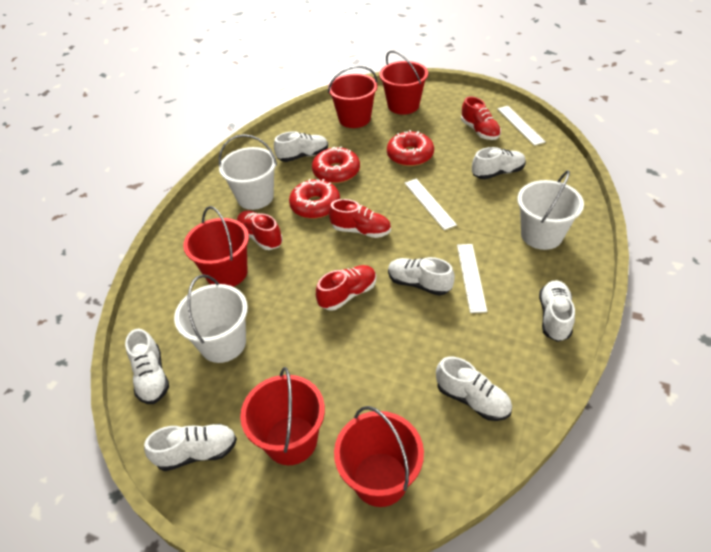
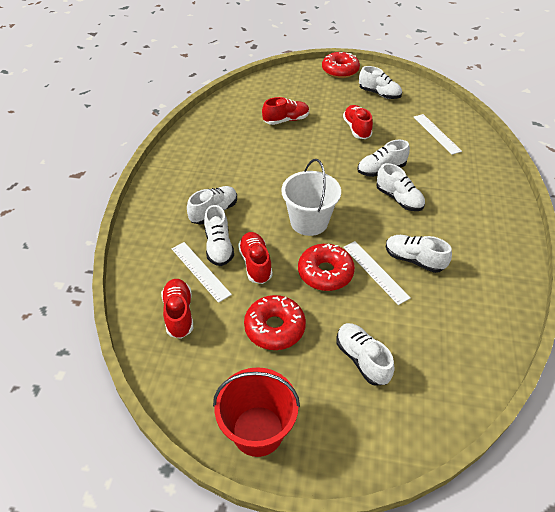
red bucket: [183,206,249,287] [240,367,325,465] [328,66,377,128] [334,406,424,507] [379,51,428,115] = 5 -> [213,367,300,457] = 1
white bucket: [174,274,248,363] [219,134,277,210] [517,170,584,250] = 3 -> [281,159,341,236] = 1

